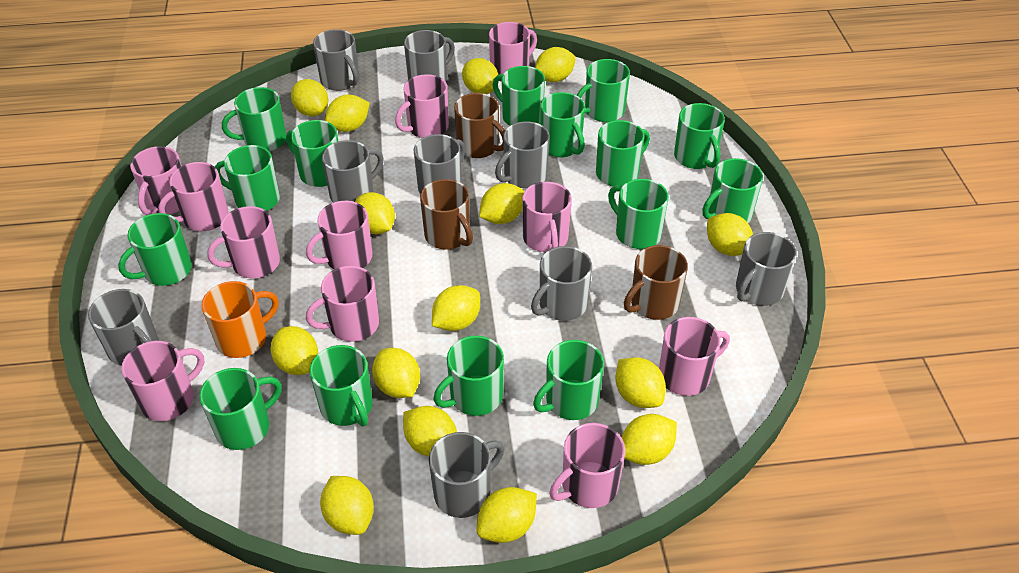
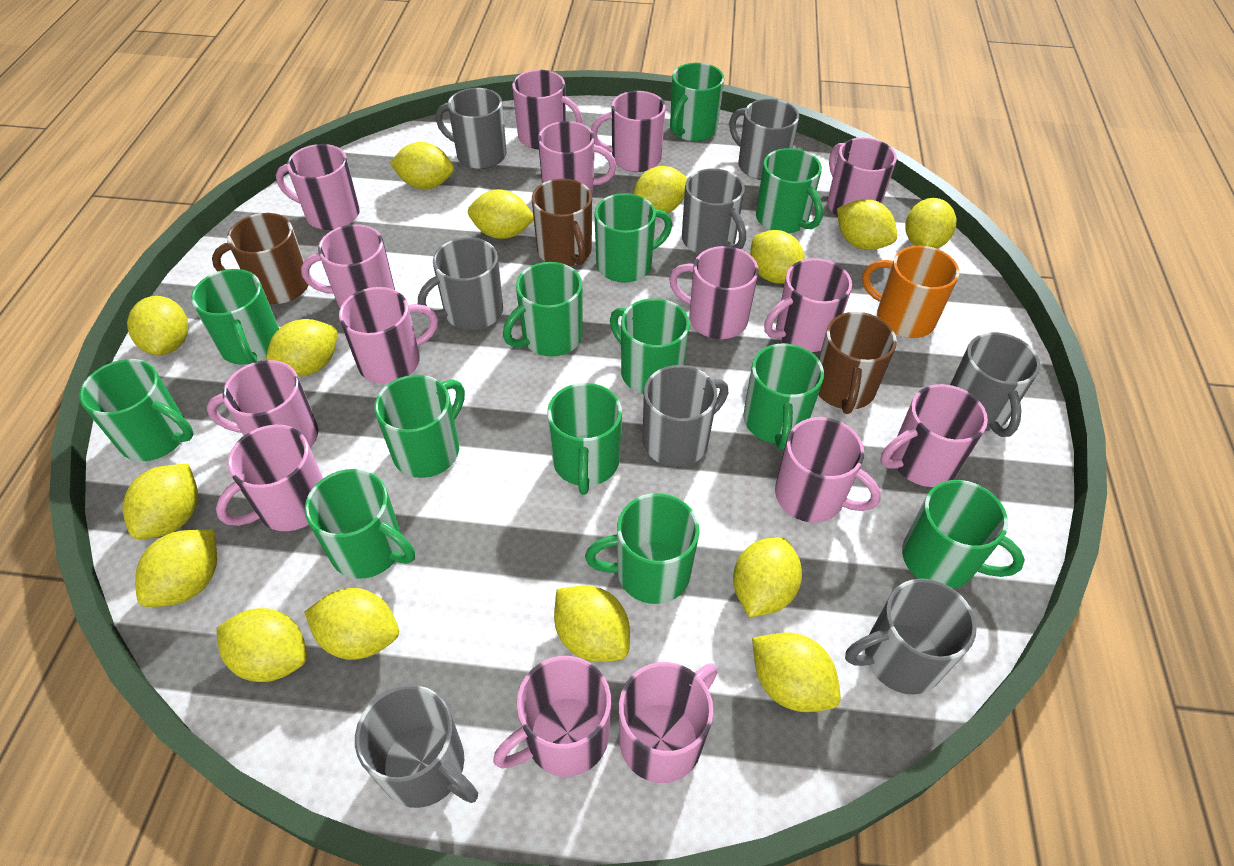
green mug: [118,213,192,286] [199,368,282,450] [215,145,280,211] [222,87,286,151] [286,120,338,187] [310,345,373,426] [433,336,504,416] [493,66,545,126] [533,340,604,420] [540,92,585,157] [576,59,630,122] [596,120,650,187] [608,179,669,249] [674,103,725,169] [702,158,763,223] = 15 -> [79,359,194,461] [191,269,279,365] [305,469,415,579] [374,375,465,478] [503,262,583,356] [547,383,622,495] [585,493,700,604] [594,193,672,283] [610,298,690,394] [670,63,724,142] [743,343,824,450] [756,148,823,233] [902,480,1025,589] = 13
grey mug: [88,289,159,366] [313,29,359,91] [322,140,384,203] [404,30,455,82] [414,134,465,194] [429,432,504,518] [495,121,550,188] [531,246,592,321] [736,232,797,306] = 9 -> [355,685,478,808] [418,237,503,330] [436,88,506,169] [643,365,728,467] [682,169,746,254] [729,99,799,180] [845,579,977,695] [950,332,1040,437] = 8
pink mug: [121,341,204,421] [130,146,182,215] [158,162,229,231] [207,206,280,278] [306,201,372,269] [306,266,379,342] [395,74,449,138] [489,22,537,82] [522,182,572,252] [549,423,625,508] [659,317,730,396] = 11 -> [206,360,318,448] [216,425,323,531] [276,144,360,230] [301,224,395,308] [339,287,438,384] [493,656,611,777] [512,70,583,149] [538,121,616,194] [591,91,666,172] [619,662,718,783] [669,246,759,339] [764,258,852,352] [775,417,881,523] [827,137,897,217] [880,384,988,487] = 15

